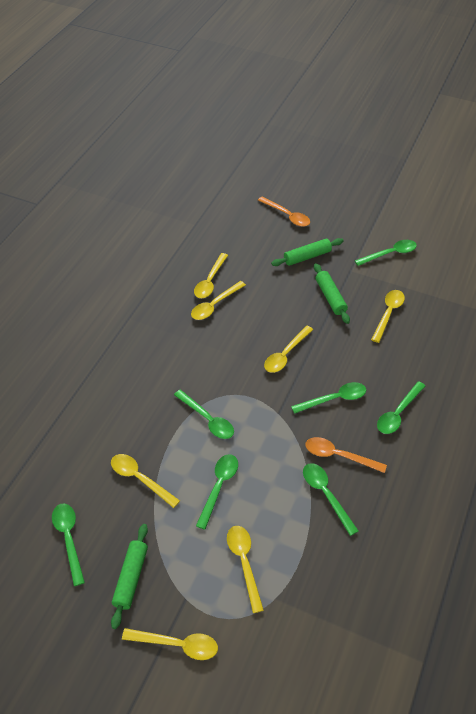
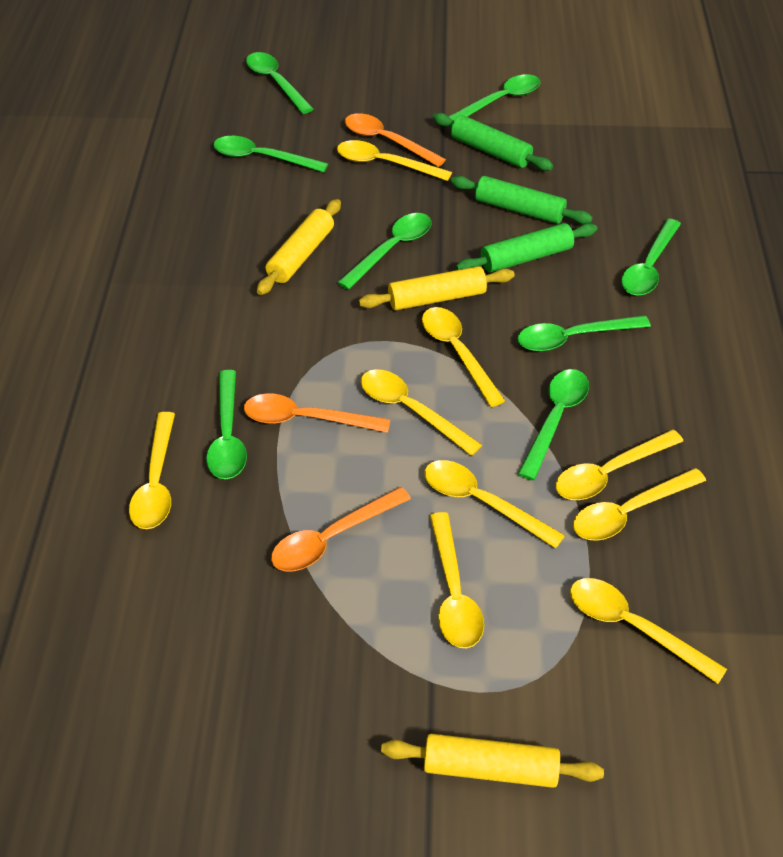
green spoon: [52,504,85,586] [174,390,234,439] [196,454,238,530] [291,382,366,414] [303,463,358,536] [355,240,417,266] [377,381,425,434] = 7 -> [206,370,247,479] [213,136,328,172] [246,52,313,114] [337,213,432,290] [448,74,540,120] [517,315,651,352] [518,369,589,480] [621,219,681,296] = 8
orange spoon: [258,197,310,227] [305,437,387,473] = 2 -> [244,393,390,433] [271,487,411,571] [345,113,446,167] = 3
yellow rolling pin: none = 0 -> [257,199,341,295] [359,266,515,310] [381,734,604,788] = 3
yellow spoon: [111,454,180,508] [122,628,218,660] [191,281,246,320] [194,253,228,298] [227,526,264,613] [264,326,313,373] [371,290,405,343] = 7 -> [129,412,175,529] [337,140,452,181] [361,369,482,456] [422,307,505,407] [424,460,565,549] [430,512,484,648] [556,430,683,500] [570,578,727,684] [573,468,706,541] = 9

